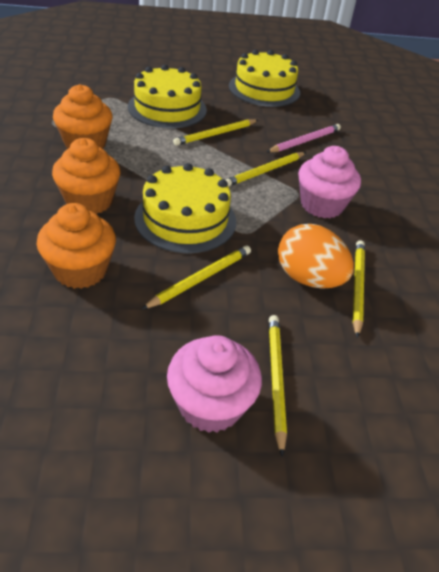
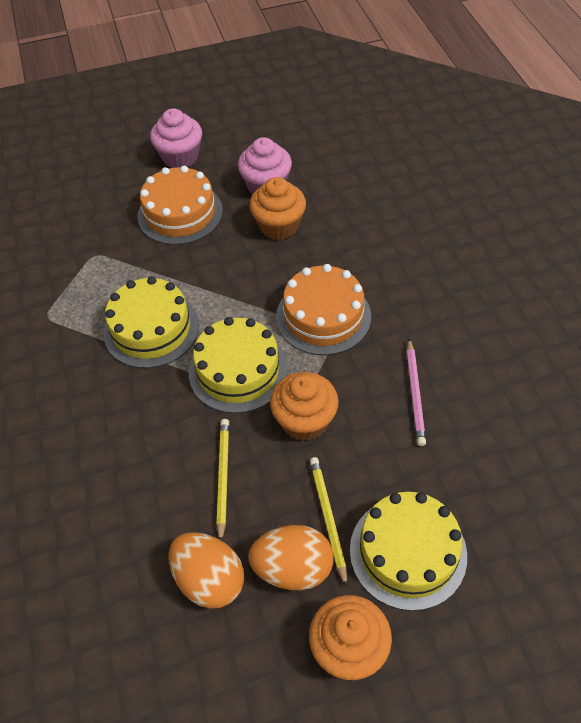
orange cake: none = 0 -> [137,166,223,245] [276,264,371,355] = 2
orange egg: [278,224,354,289] = 1 -> [169,532,244,609] [248,525,334,590] = 2
yellow pencil: [142,245,251,309] [173,119,258,146] [226,152,306,187] [269,315,287,457] [353,240,365,338] = 5 -> [216,419,229,541] [310,457,347,587] = 2

